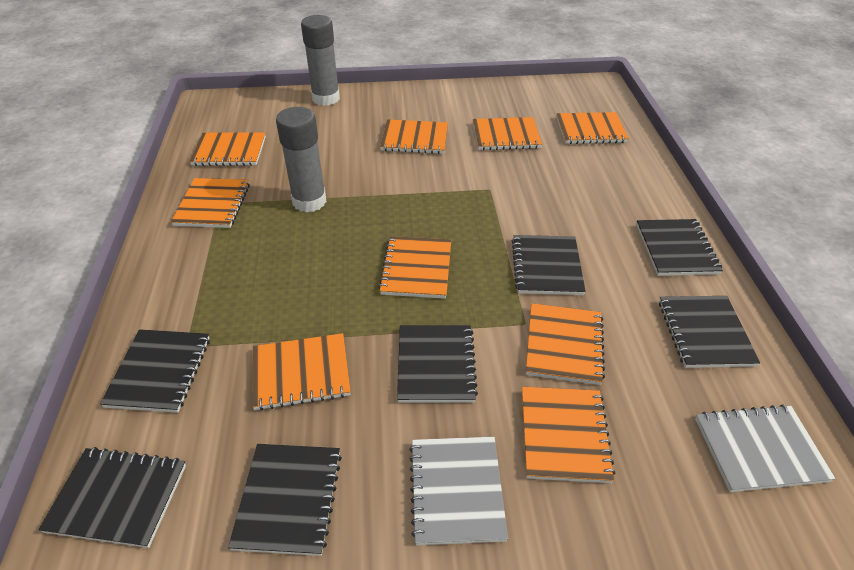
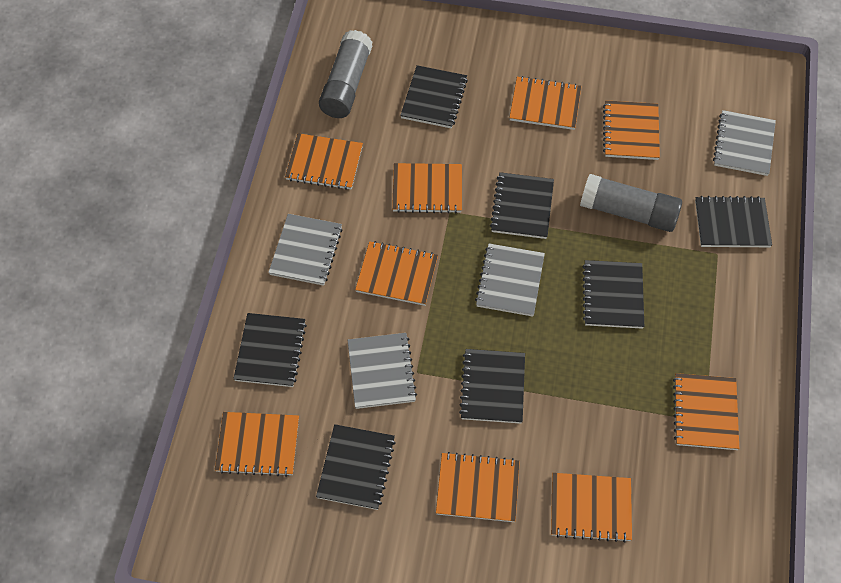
grey notebook: [409,437,508,545] [695,404,835,492] = 2 -> [268,214,343,286] [348,333,417,409] [475,243,545,317] [713,110,776,176] = 4

